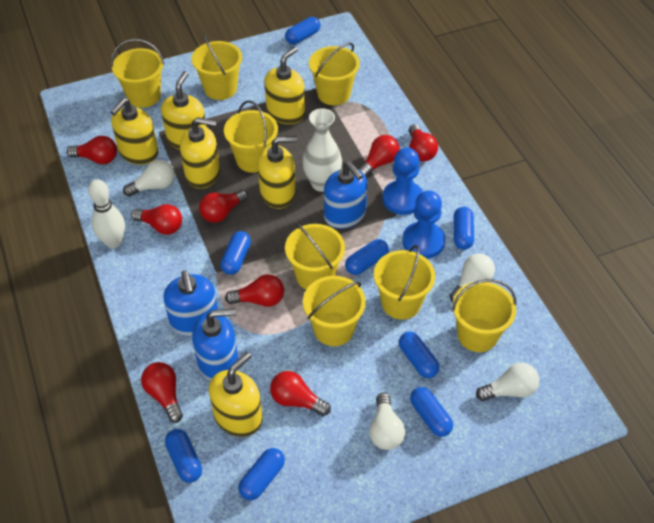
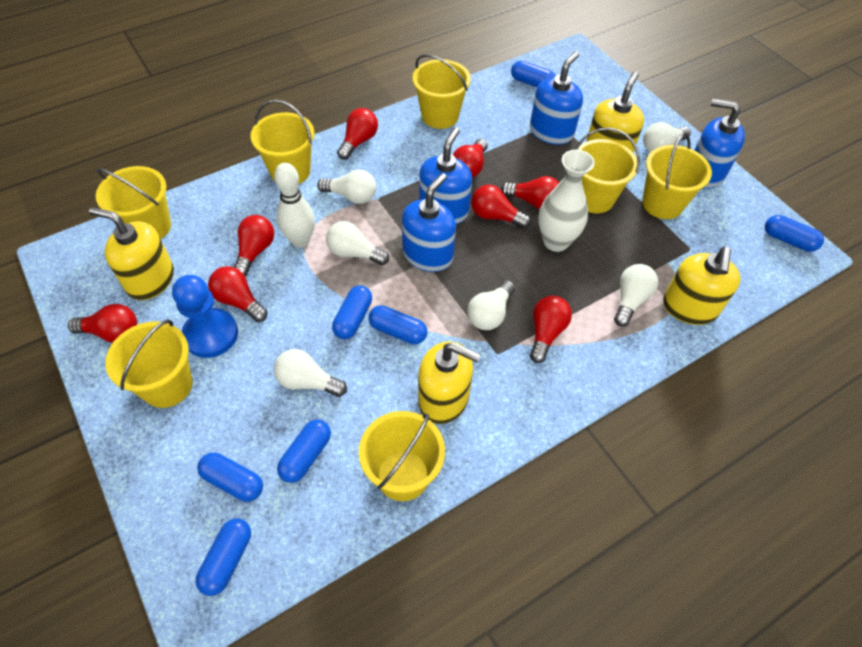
blue capsule: [165,429,202,483] [220,231,251,275] [238,448,285,500] [285,17,320,44] [345,239,389,275] [399,332,439,378] [410,387,453,437] [454,207,474,250] = 8 -> [196,518,251,596] [197,453,263,502] [277,419,331,483] [332,285,372,339] [369,305,427,344] [511,61,556,87] [765,215,824,252] = 7
blue pawn: [382,148,423,215] [402,191,445,259] = 2 -> [172,275,238,358] = 1
blue soap dispenser: [164,270,218,336] [192,308,238,381] [324,161,367,229] = 3 -> [402,173,456,272] [419,127,472,224] [530,51,583,145] [694,99,745,189] = 4
white light bulb: [123,160,175,197] [369,393,405,450] [450,253,495,302] [476,363,539,401] = 4 -> [274,349,347,397] [317,169,376,204] [326,221,389,265] [467,280,515,330] [614,264,658,327] [643,122,691,153] = 6
yellow bucket: [111,39,164,108] [192,34,242,100] [224,100,278,173] [285,222,345,290] [303,276,366,346] [309,43,360,105] [374,245,435,320] [452,279,516,352] = 8 -> [96,166,171,239] [105,319,193,408] [250,99,314,184] [359,411,445,501] [412,54,471,129] [575,127,640,213] [642,132,712,219] = 7
yellow soap dispenser: [110,98,158,165] [161,71,206,150] [180,117,220,189] [209,352,262,437] [258,136,297,209] [265,47,305,124] = 6 -> [89,207,174,300] [418,341,481,424] [586,72,644,153] [663,247,741,325] = 4

